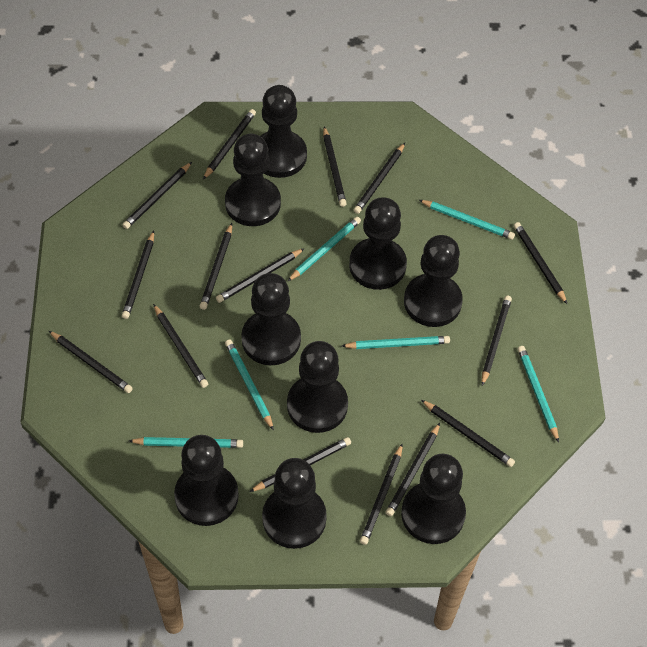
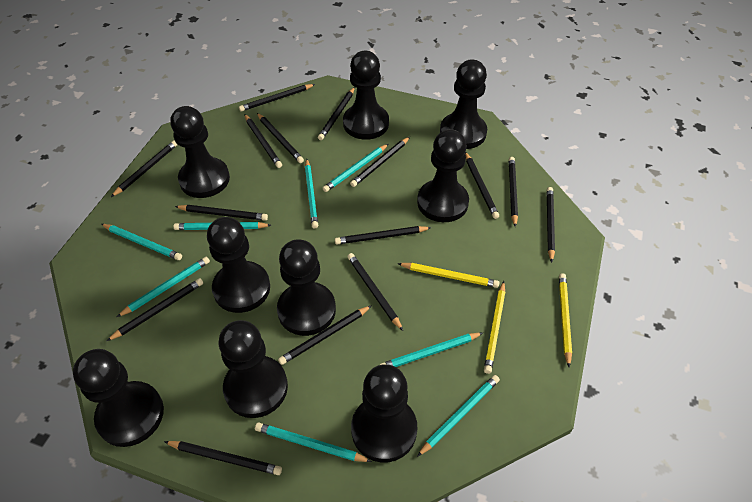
turquoise pencil: [129,437,243,448] [225,339,274,431] [287,217,361,282] [342,336,450,349] [419,200,515,240] [518,346,559,443] = 6 -> [101,224,182,260] [117,257,210,317] [173,222,271,230] [255,422,372,462] [305,159,318,228] [323,144,388,192] [380,333,483,367] [417,375,500,457] = 8
yellow pencil: none = 0 -> [397,263,499,288] [484,281,505,374] [559,273,572,368] = 3

